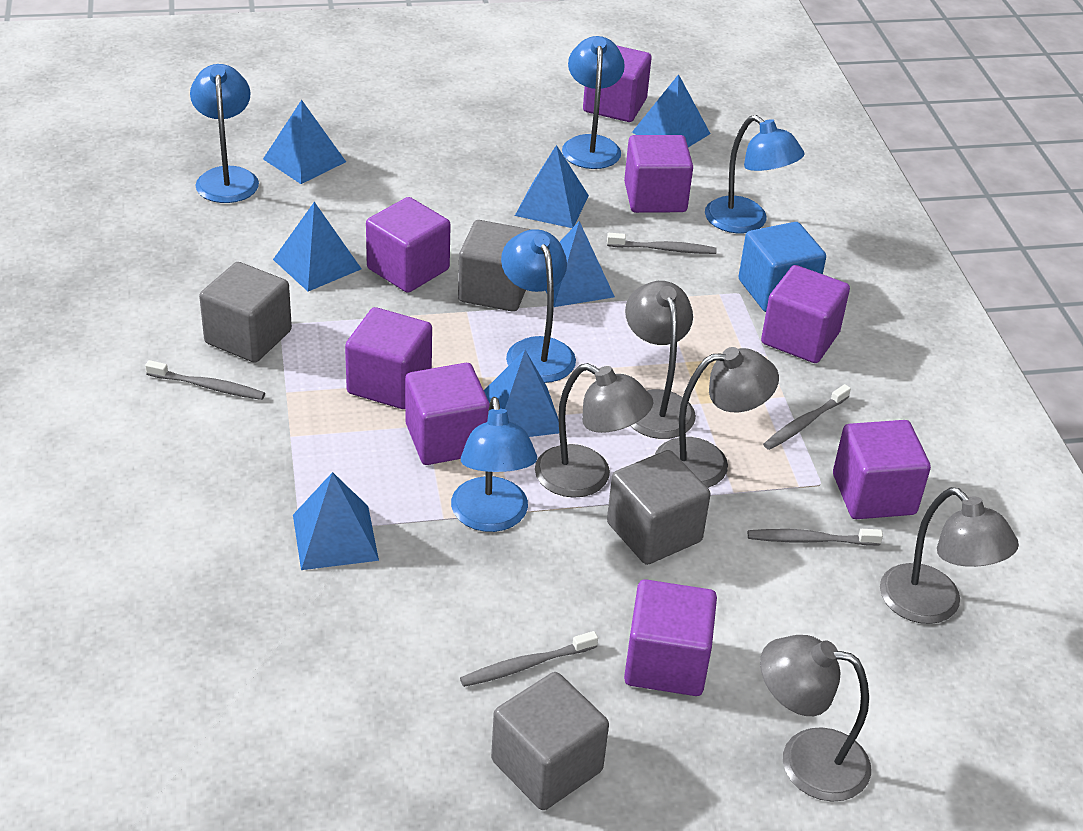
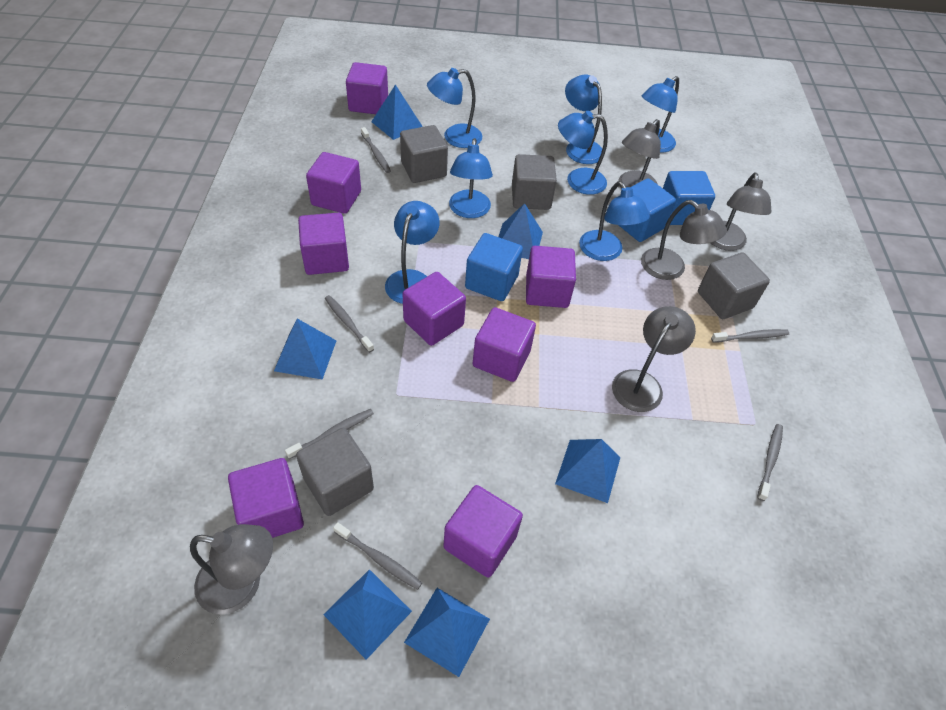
blue cube: [739,222,826,312] = 1 -> [465,233,523,301] [619,178,676,242] [663,171,715,225] = 3
blue lamp: [190,64,259,203] [451,397,537,532] [501,229,576,383] [562,36,625,169] [705,115,805,234] = 5 -> [385,201,440,304] [427,68,482,148] [449,138,493,218] [558,111,608,195] [565,74,602,164] [579,181,650,261] [642,76,679,153] = 7
blue pyramid: [263,100,346,184] [273,202,361,291] [293,472,379,570] [484,350,559,437] [515,145,589,228] [546,221,615,307] [632,74,710,147] = 7 -> [274,319,337,380] [323,569,412,660] [371,85,423,140] [404,588,490,677] [499,203,543,259] [555,439,620,503] = 6
grey toothbrush: [145,360,265,400] [460,631,598,687] [607,233,717,254] [748,529,883,546] [763,384,851,450] = 5 -> [285,409,374,459] [325,295,374,353] [333,522,422,590] [361,127,391,173] [711,329,789,343] [757,424,783,501] = 6

